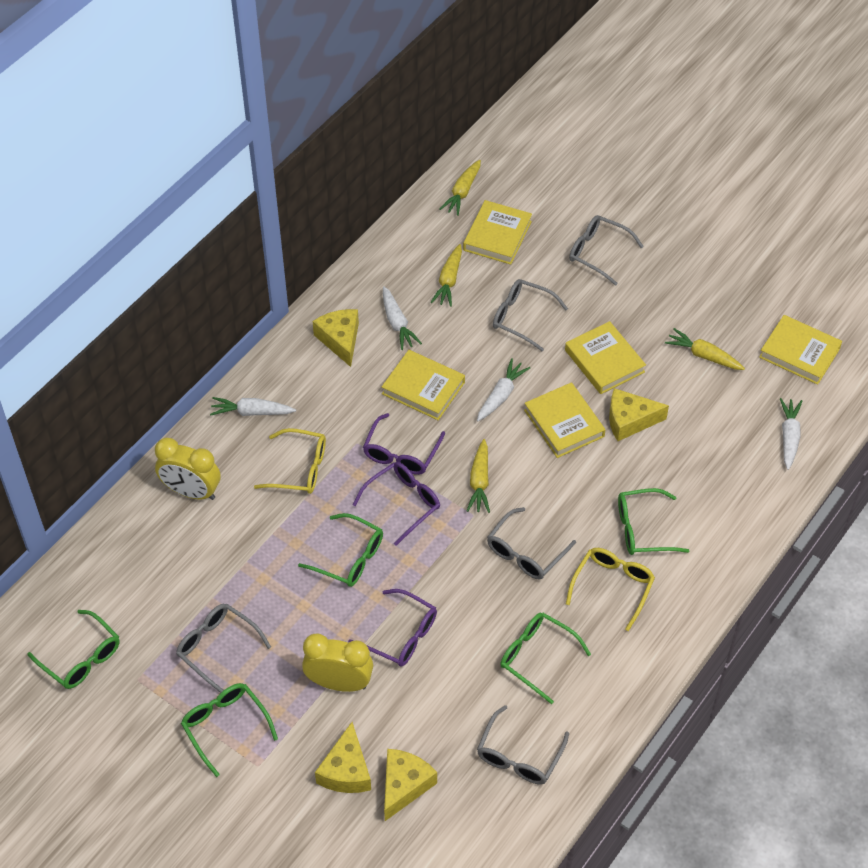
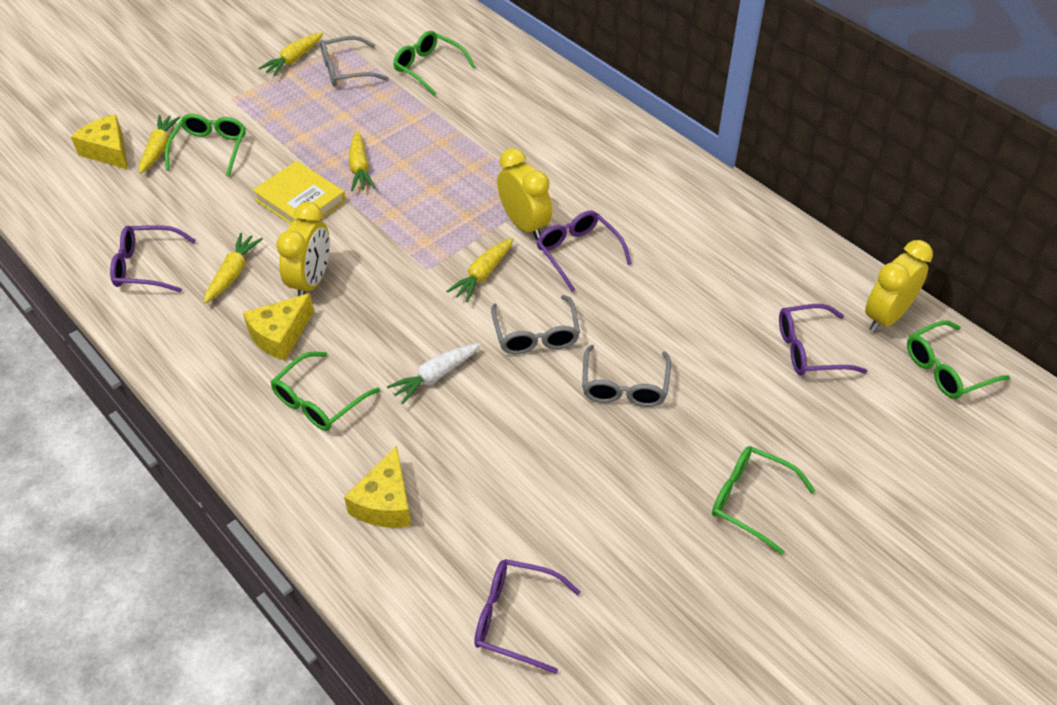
grey glasses: [176,604,271,693] [477,705,569,784] [487,507,576,579] [493,279,568,351] [569,215,644,286] = 5 -> [320,36,389,87] [491,295,580,354] [582,345,671,407] = 3
purple glasses: [348,589,437,666] [352,462,440,546] [363,413,445,475] = 3 -> [110,225,196,292] [474,559,580,674] [536,211,632,292] [779,304,867,376] = 4
white carrot: [210,397,296,416] [383,286,422,350] [477,358,530,421] [780,398,802,470] = 4 -> [387,343,481,404] = 1
yellow book: [382,350,465,420] [463,200,532,265] [524,382,605,458] [565,321,646,394] [759,315,842,385] = 5 -> [253,161,346,224] = 1
yellow carrot: [431,244,462,307] [439,160,481,216] [467,439,490,513] [665,328,745,370] = 4 -> [139,115,181,174] [204,233,263,303] [259,32,323,76] [349,131,375,191] [446,238,514,302] = 5
yellow cheese: [313,309,359,367] [315,722,371,793] [384,749,437,821] [609,388,669,441] = 4 -> [71,114,128,170] [243,293,314,361] [344,445,411,528] = 3
yellow clock: [155,438,220,500] [302,633,373,692] = 2 -> [276,202,330,296] [497,148,552,240] [865,240,933,332] = 3
yellow glasses: [254,428,326,494] [566,548,655,631] = 2 -> none = 0

